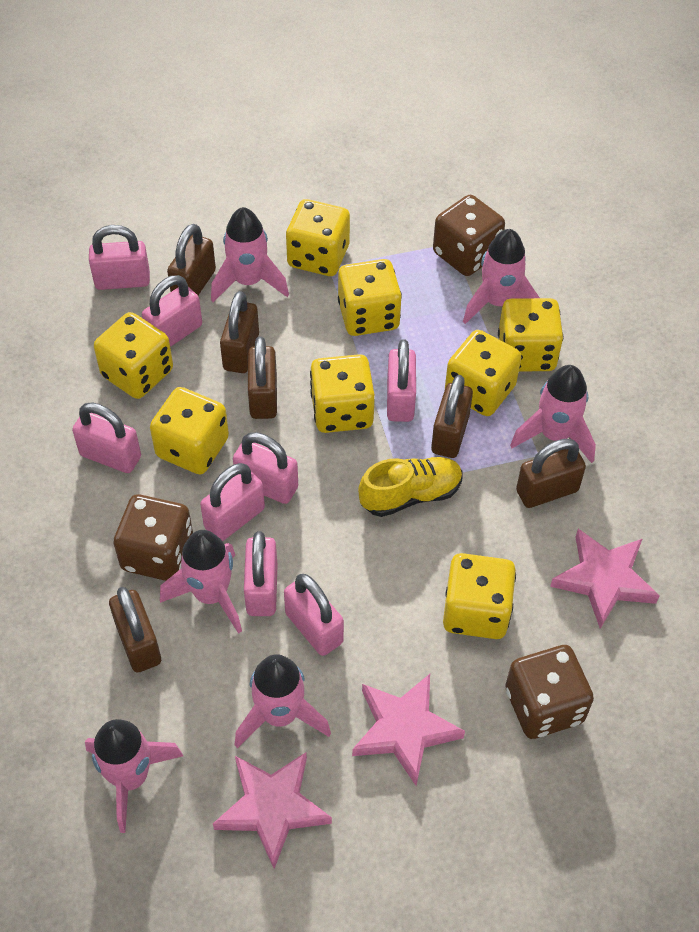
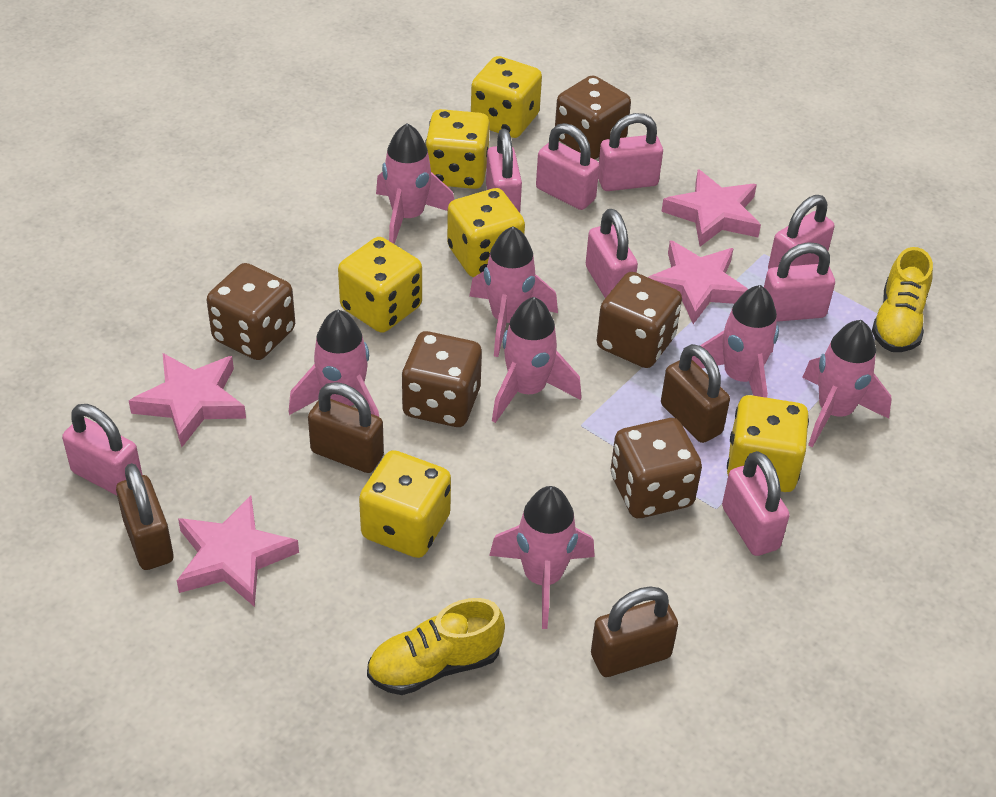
brown dice: [114,494,193,581] [433,195,505,276] [505,645,594,739] = 3 -> [207,263,295,360] [402,331,482,427] [555,75,631,159] [597,272,682,368] [611,418,702,518] = 5
brown padlock: [109,587,161,673] [167,224,216,295] [220,291,259,373] [248,337,277,419] [431,375,473,458] [516,439,586,508] = 6 -> [116,463,173,570] [308,382,384,473] [591,586,678,677] [661,344,730,443] = 4
pink rocket: [85,719,183,833] [160,530,242,634] [211,207,289,302] [235,654,331,748] [463,229,540,324] [510,365,596,463] = 6 -> [289,310,379,417] [376,123,454,244] [469,226,558,357] [489,486,595,629] [492,297,582,423] [692,285,779,398] [802,320,892,447] = 7
pink star: [213,752,332,869] [352,674,465,786] [550,529,660,629] = 3 -> [129,353,246,447] [177,496,299,607] [648,240,748,324] [661,169,761,247] = 4
yellow dice: [94,312,173,399] [150,387,229,474] [286,199,350,276] [310,354,375,433] [338,259,402,336] [443,553,516,639] [445,330,521,416] [498,298,563,371] = 8 -> [338,237,422,333] [359,450,451,558] [425,109,490,189] [447,188,525,277] [471,56,542,138] [727,395,809,492] = 6
yellow shoe: [358,457,462,517] = 1 -> [367,598,505,695] [872,247,933,352] = 2

